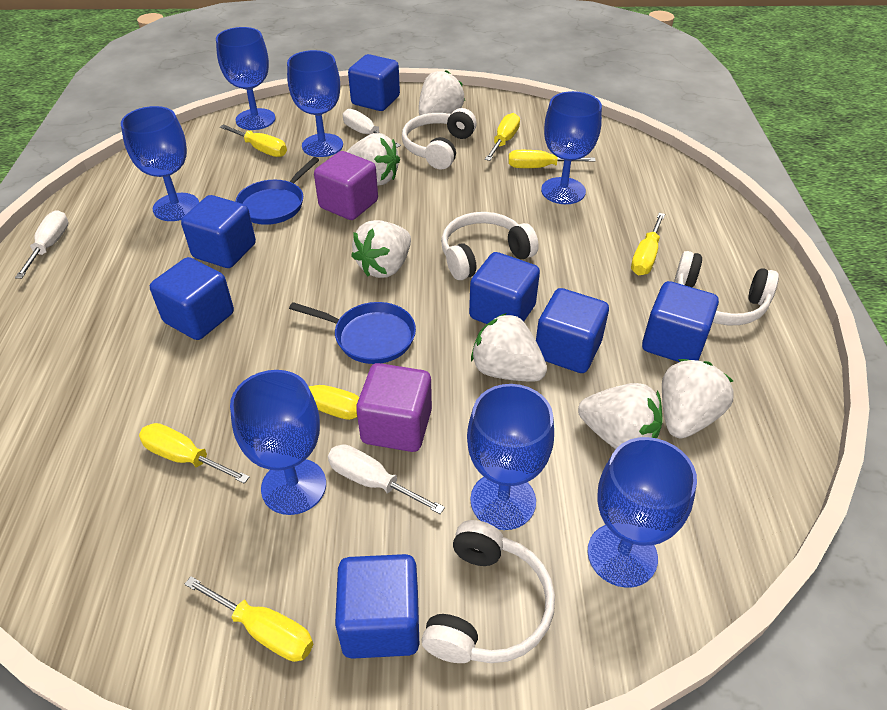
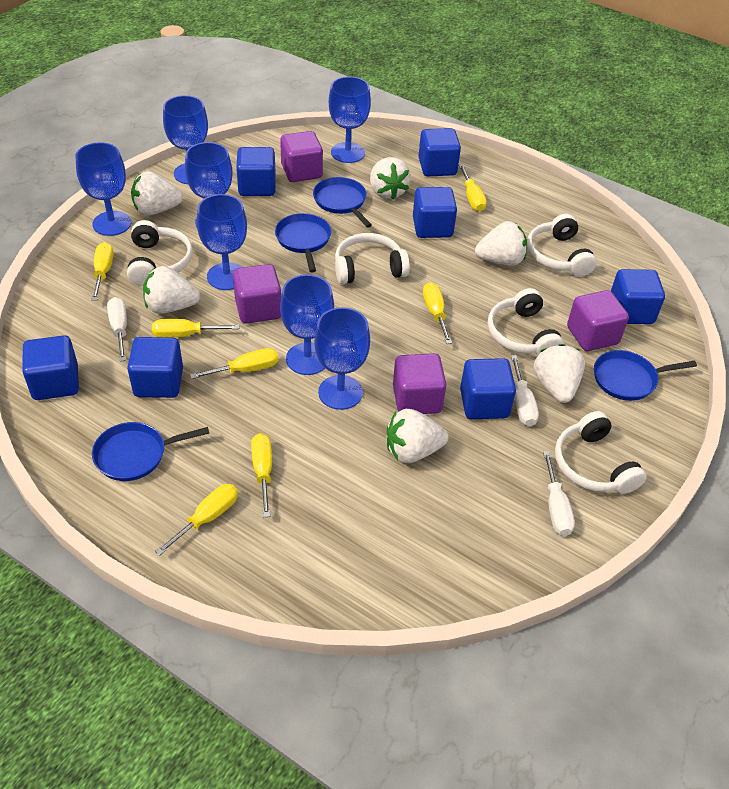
blue pan: [235,157,319,225] [289,302,416,364] = 2 -> [92,422,209,481] [275,213,331,272] [313,177,372,228] [594,350,697,401] = 4
purple cube: [314,151,378,220] [356,363,432,452] = 2 -> [233,264,281,324] [280,131,323,182] [393,353,447,414] [567,290,629,351] = 4
white headphones: [402,108,477,170] [422,520,555,663] [441,212,539,280] [674,251,779,325] = 4 -> [127,220,193,286] [335,233,410,284] [488,288,564,356] [527,214,597,276] [555,411,647,494] = 5

